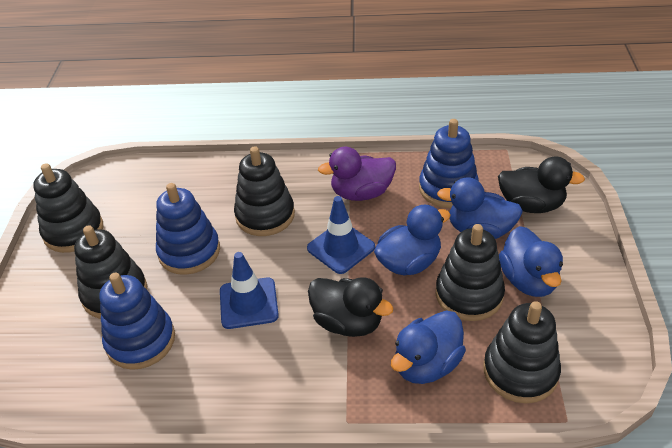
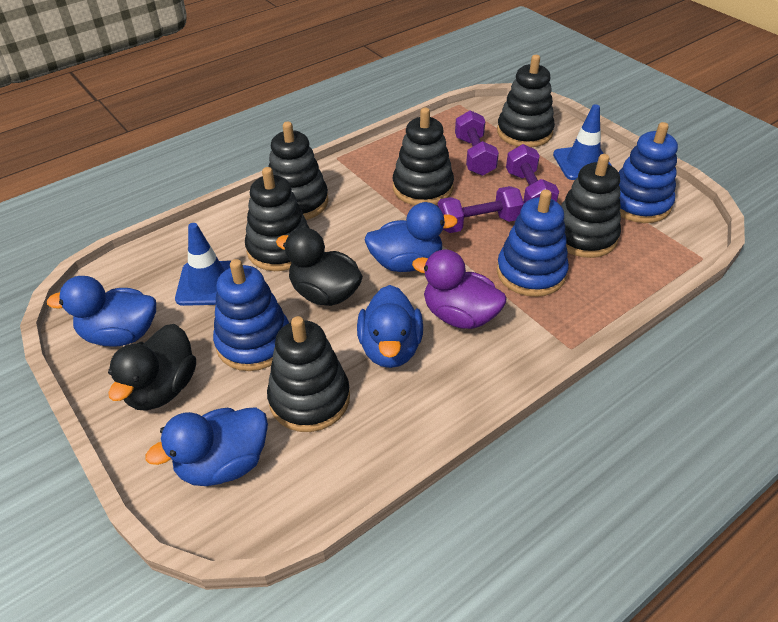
black stacking toy: [33,163,103,253] [74,225,147,319] [234,146,295,236] [436,224,505,321] [483,301,561,403] = 5 -> [245,167,310,271] [267,316,350,432] [268,122,329,220] [393,108,454,205] [497,55,555,147] [561,154,621,258] = 6
purple dumbbell: none = 0 -> [438,186,524,233] [455,110,499,176] [506,144,559,203] = 3

